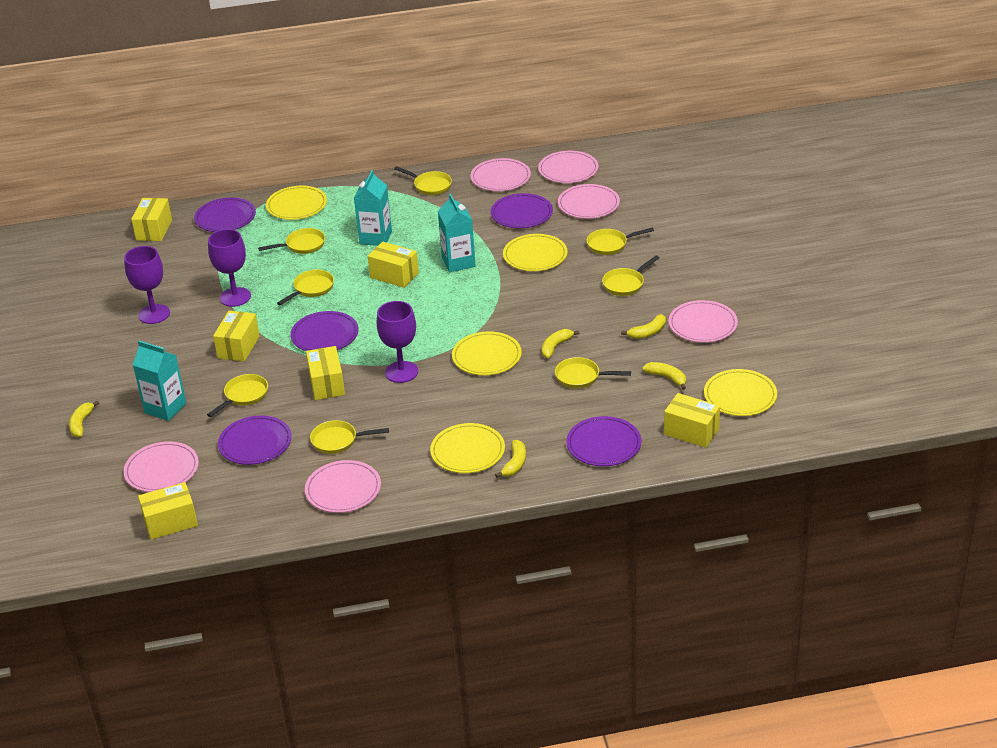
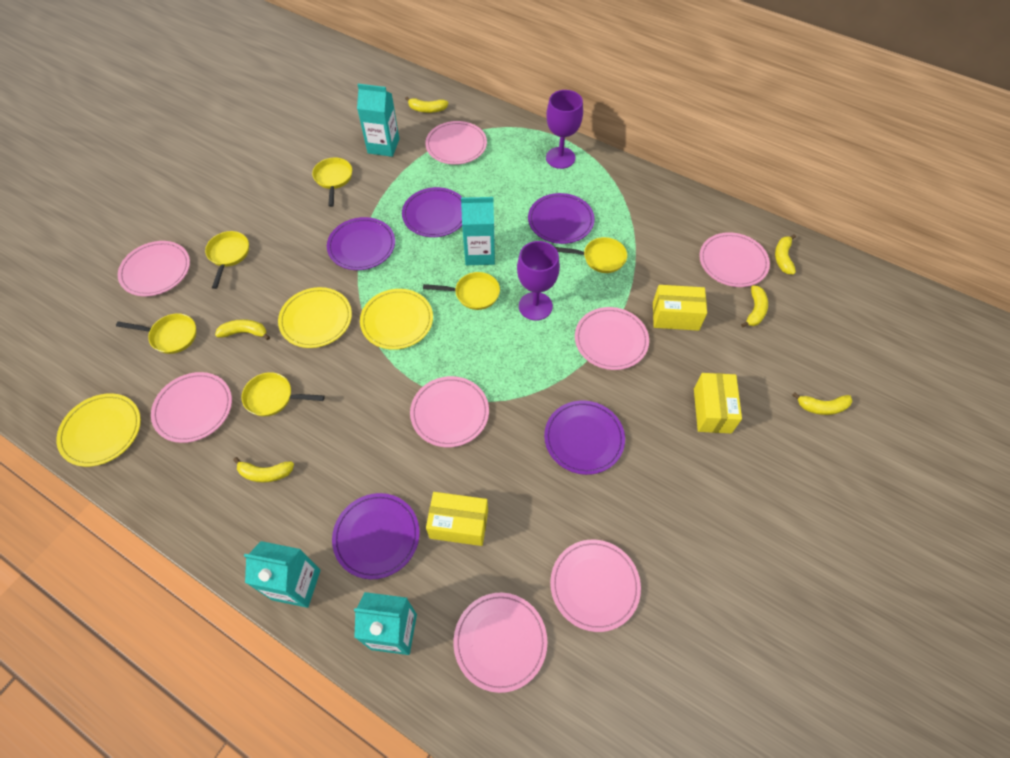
pink plate: [123,442,199,492] [305,460,381,513] [471,158,531,191] [538,151,599,183] [558,184,620,219] [668,300,738,343] = 6 -> [118,241,190,296] [151,372,232,443] [410,376,489,447] [425,121,487,165] [453,593,547,693] [550,540,641,632] [575,307,649,370] [699,232,770,287] = 8
purple goblet: [124,246,170,324] [208,229,251,307] [377,301,418,383] = 3 -> [517,241,560,321] [546,90,583,169] = 2
turquoise carton: [133,341,186,421] [354,170,392,246] [438,194,476,272] = 3 -> [244,541,321,608] [354,592,417,655] [357,84,399,157] [461,197,495,265] = 4
yellow banana: [69,400,99,437] [495,440,526,478] [541,329,580,358] [621,314,666,339] [642,362,686,390] = 5 -> [215,319,270,340] [233,457,294,483] [405,97,448,113] [741,285,768,327] [775,234,796,274] [792,392,853,415] = 6
yellow box: [131,198,172,241] [138,482,198,540] [213,311,260,361] [306,346,345,400] [368,242,419,288] [664,393,720,448] = 6 -> [426,492,488,546] [653,285,707,331] [694,373,742,433] = 3
yellow pan: [207,374,268,417] [258,228,325,254] [277,270,334,305] [310,420,389,454] [394,166,452,195] [555,357,631,389] [587,227,654,255] [602,255,660,296] = 8 -> [116,313,197,354] [205,231,249,289] [242,372,325,417] [312,158,352,207] [423,272,500,310] [555,237,627,273] = 6
yellow plate: [266,186,327,220] [430,423,505,473] [452,331,522,375] [503,234,568,271] [704,369,777,416] = 5 -> [56,393,141,467] [278,287,352,348] [360,289,433,350] = 3

